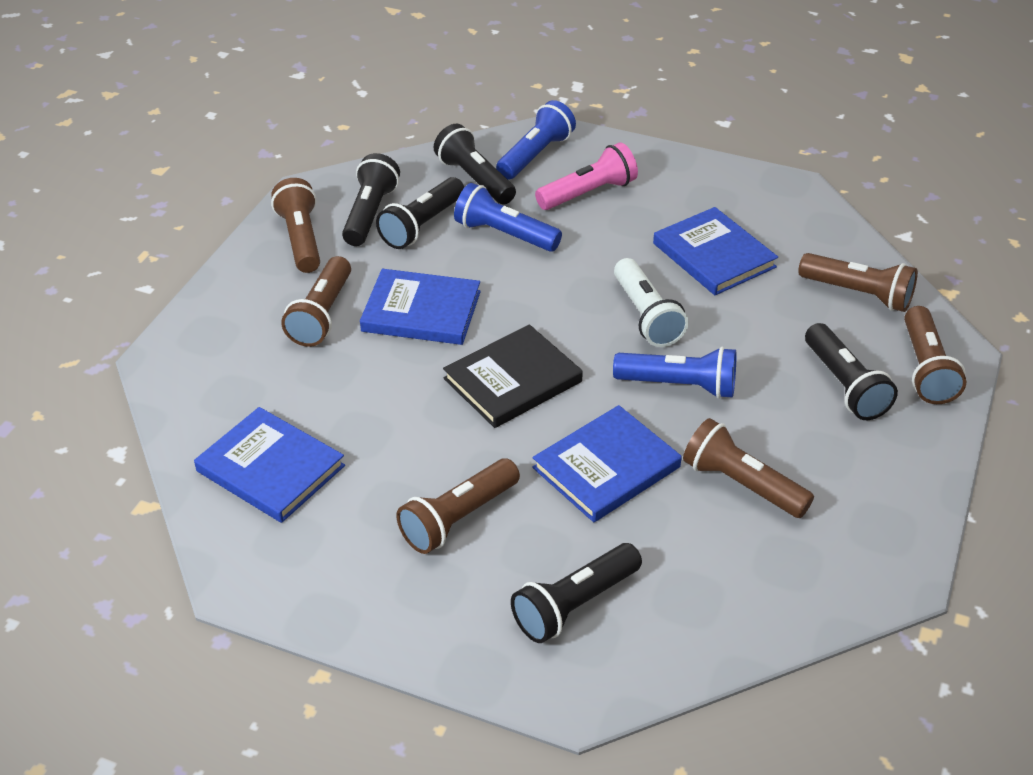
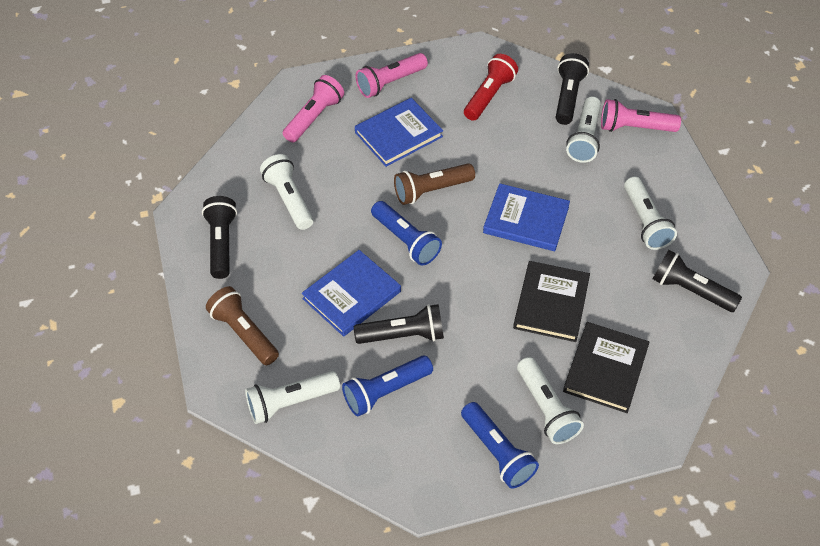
black book: [443,325,583,428] = 1 -> [513,261,590,342] [563,322,650,413] = 2
black flashlight: [342,153,400,246] [376,177,464,249] [433,124,516,205] [511,543,642,643] [805,323,898,420] = 5 -> [202,196,237,279] [354,304,444,344] [556,53,589,125] [653,250,742,312] = 4
blue book: [194,407,345,523] [360,269,481,345] [532,405,682,522] [653,207,778,295] = 4 -> [302,250,401,337] [355,98,443,167] [483,183,570,251] = 3
brown flashlight: [271,178,320,273] [281,256,351,347] [396,458,520,554] [683,418,814,518] [798,253,918,312] [904,306,966,404] = 6 -> [206,286,279,365] [394,163,475,205] = 2
pink flashlight: [535,142,638,210] = 1 -> [283,75,344,143] [355,53,428,98] [601,99,681,132] = 3
red flashlight: none = 0 -> [464,54,518,121] = 1
white flashlight: [614,258,689,347] = 1 -> [245,371,340,424] [260,154,313,230] [517,357,584,444] [566,97,601,163] [624,177,677,250] = 5

